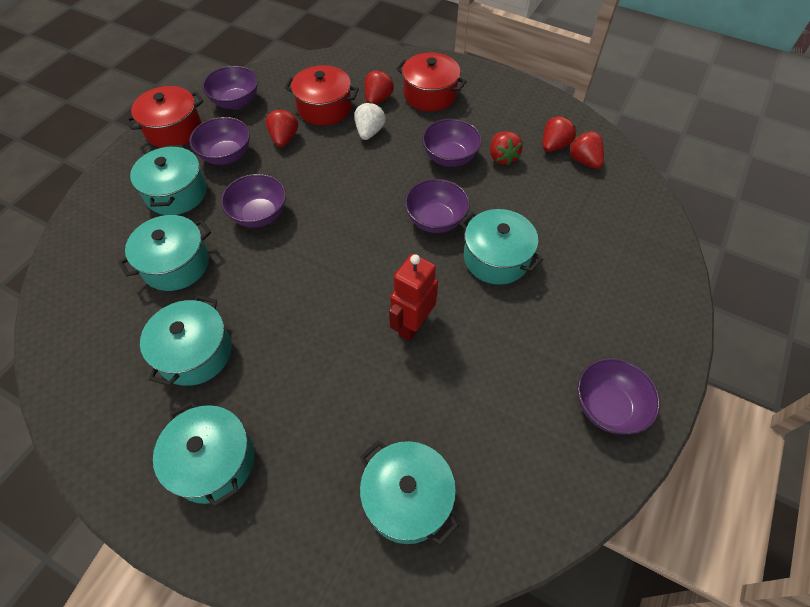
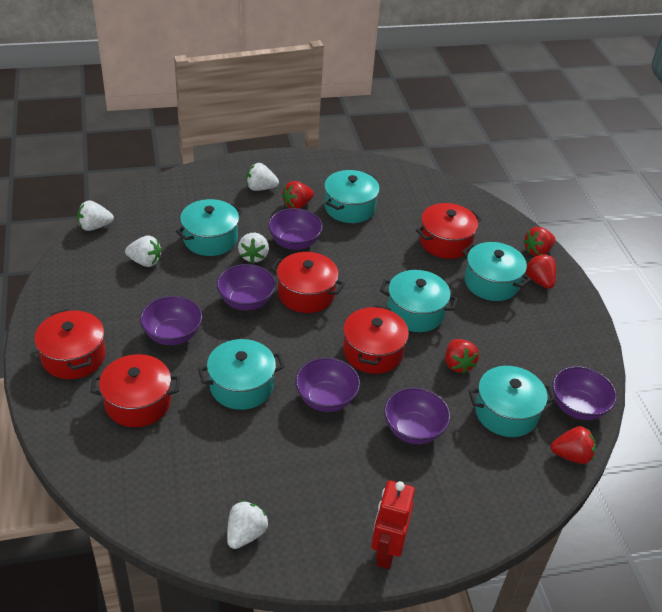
red pot: [125,86,204,148] [285,65,359,126] [396,53,467,111] = 3 -> [34,309,106,379] [90,354,180,427] [270,252,345,313] [343,305,409,374] [416,203,482,259] = 5
white strawberry: [355,102,386,140] = 1 -> [77,200,114,231] [125,235,161,267] [227,501,268,549] [238,233,269,263] [246,163,279,191] = 5

